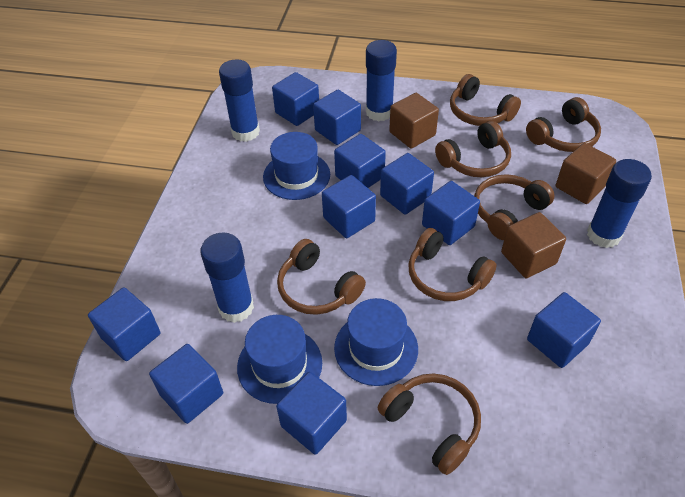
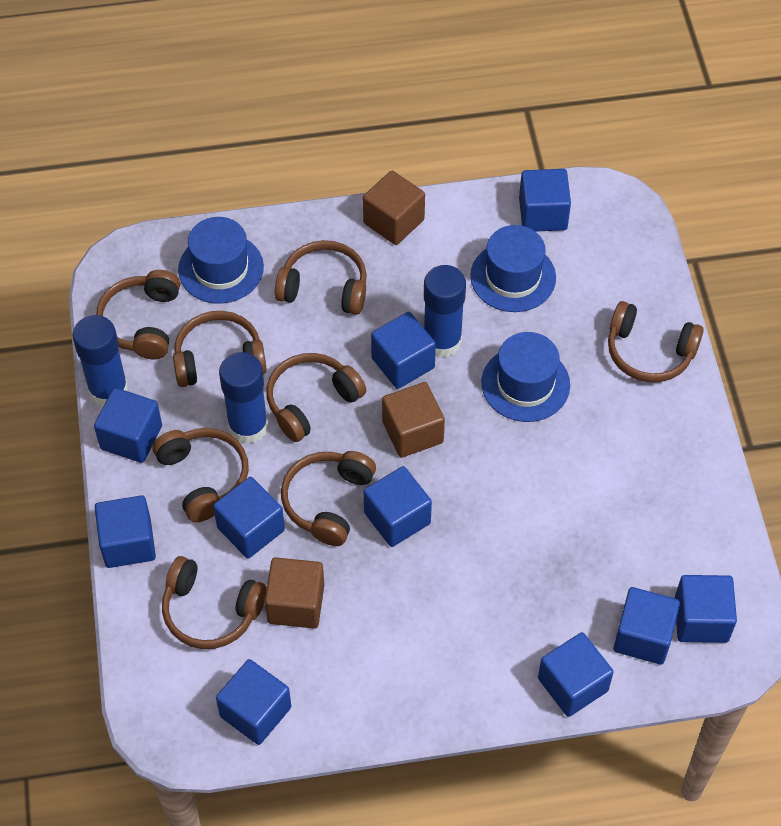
blue glue stick: [200,233,254,323] [219,59,260,142] [366,40,397,121] [587,159,652,248] = 4 -> [72,315,128,407] [219,352,268,444] [424,265,466,358] = 3
brown headphones: [277,239,366,315] [378,373,481,475] [408,228,497,301] [435,121,511,177] [450,74,521,126] [474,174,555,240] [526,97,601,152] = 7 -> [97,270,180,359] [153,428,249,522] [162,556,267,649] [173,311,267,387] [266,353,366,442] [275,240,367,315] [281,451,376,546] [608,301,704,382] = 8

